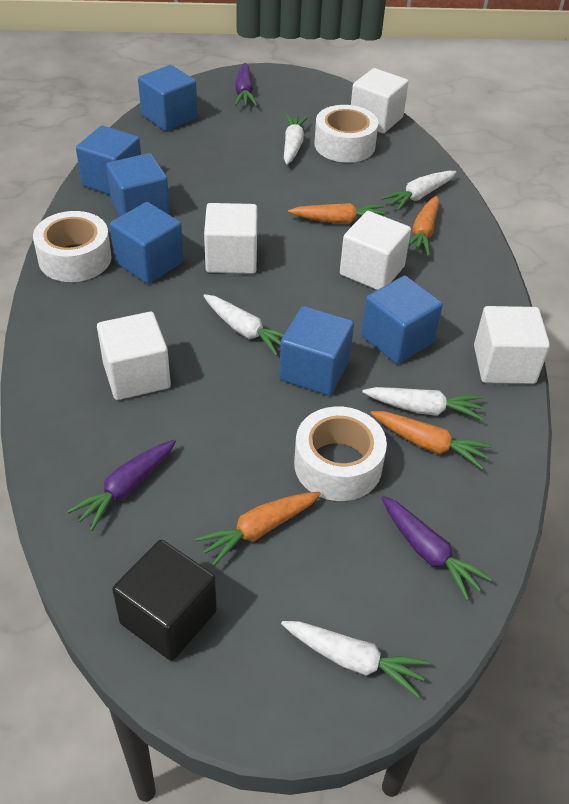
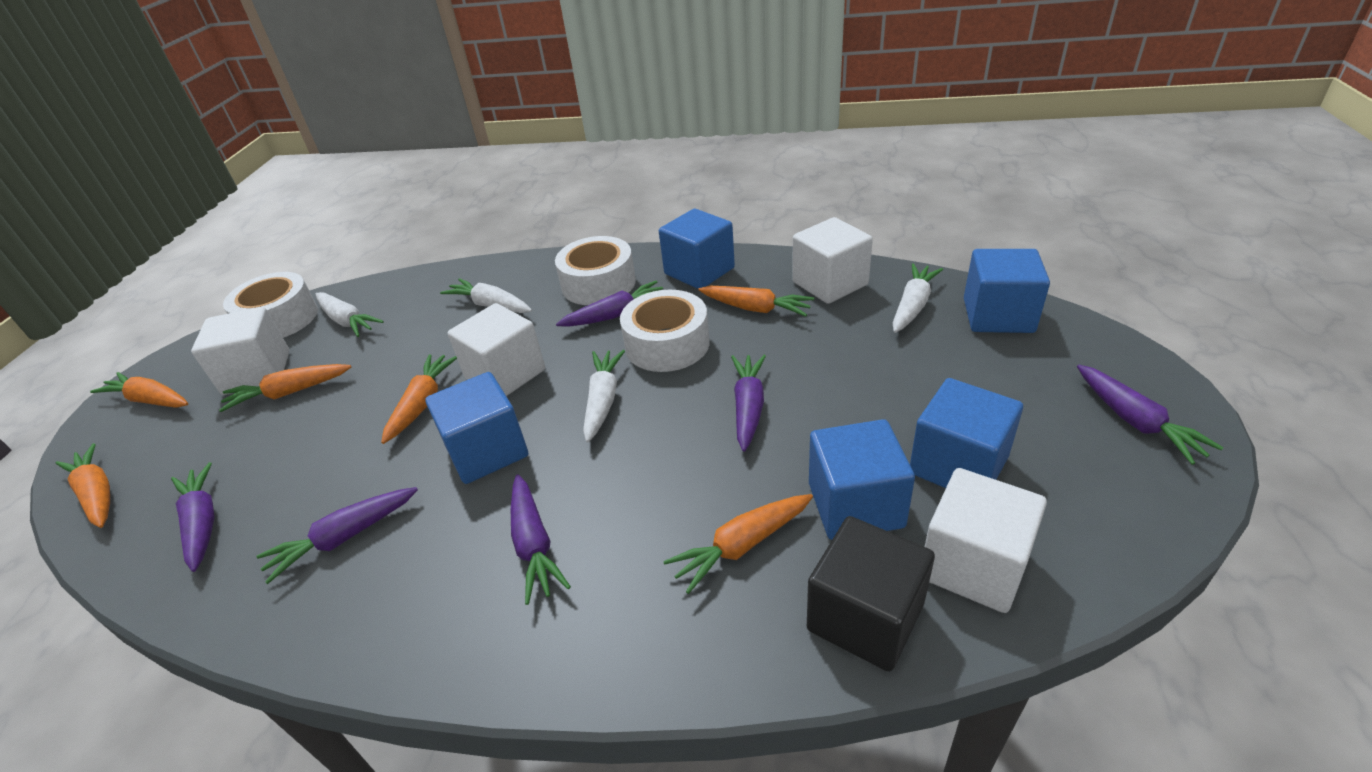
blue cube: [76,125,141,195] [106,153,170,216] [110,202,184,284] [138,65,198,131] [279,306,354,396] [361,276,443,364] = 6 -> [425,372,528,484] [659,209,735,289] [809,419,915,540] [910,378,1023,488] [964,249,1050,333] = 5
orange carrot: [195,492,321,566] [288,203,386,223] [370,411,493,470] [408,195,439,256] = 4 -> [55,443,110,528] [90,372,188,408] [219,364,351,412] [381,354,457,444] [663,494,813,594] [698,286,814,317] = 6
purple carrot: [67,440,176,531] [235,63,257,106] [381,496,492,600] = 3 -> [171,462,215,572] [256,487,418,584] [511,474,571,605] [556,281,663,327] [731,355,766,452] [1077,365,1224,465] = 6
white carrot: [203,294,284,356] [281,621,430,697] [284,114,308,164] [362,387,483,420] [381,171,456,211] = 5 -> [316,292,384,337] [440,278,532,313] [583,350,625,442] [893,263,943,333] = 4
white cube: [97,312,171,400] [204,203,258,274] [340,211,411,290] [351,68,409,133] [474,306,550,384] = 5 -> [191,307,289,395] [448,303,545,396] [792,217,873,304] [925,468,1047,613] = 4

